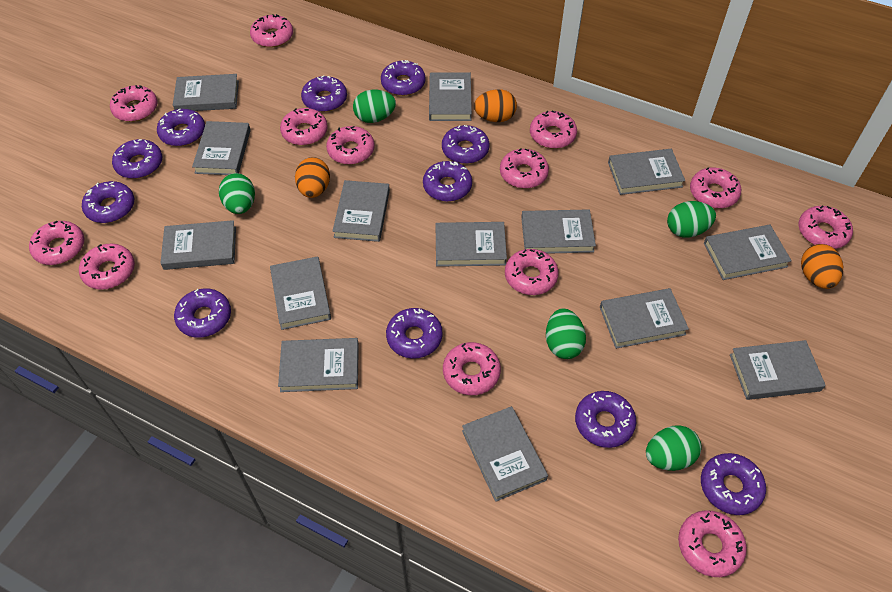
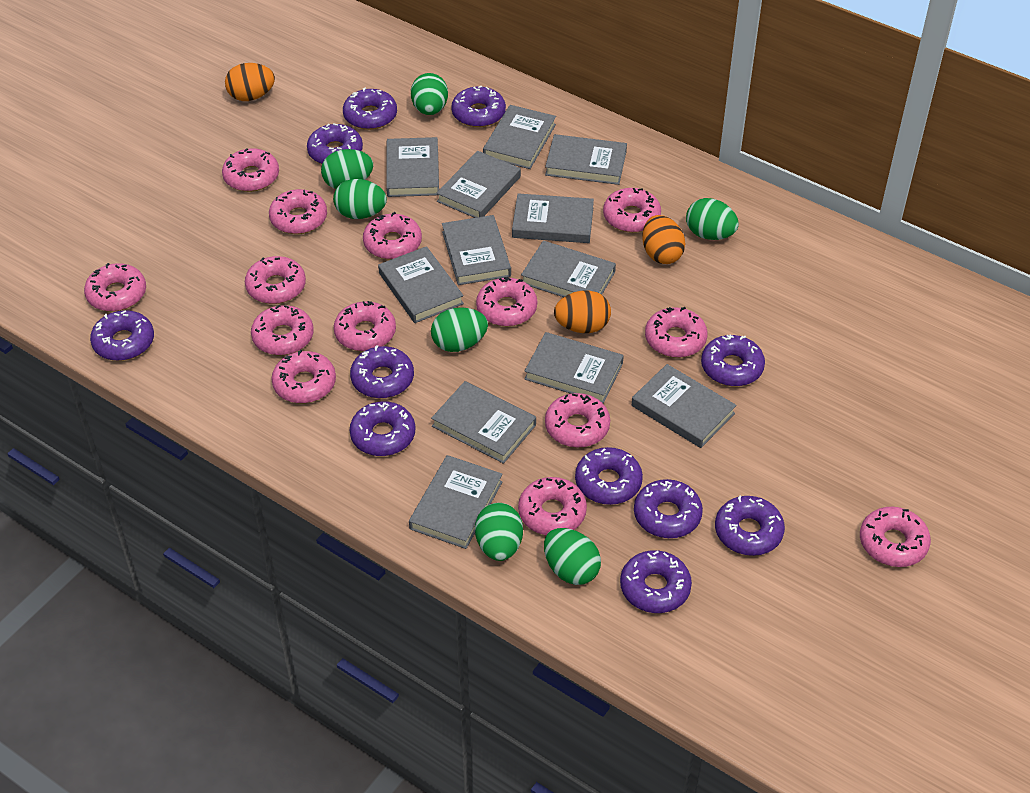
green egg: [219,173,255,214] [353,90,396,123] [546,308,586,359] [646,425,702,471] [667,201,716,238] = 5 -> [321,149,373,189] [333,179,387,219] [411,73,448,115] [431,307,488,352] [475,503,523,561] [544,528,601,585] [686,198,739,240] = 7
grey book: [160,220,236,270] [173,74,239,111] [192,121,251,175] [270,256,331,330] [278,338,359,392] [332,180,390,242] [429,72,472,121] [435,222,507,267] [462,406,548,502] [521,209,596,254] [600,288,689,349] [608,149,685,195] [704,225,792,280] [730,340,826,400] = 14 -> [378,246,464,323] [386,137,439,197] [409,455,503,549] [431,381,536,464] [436,151,521,218] [442,215,511,285] [483,105,556,169] [512,193,594,243] [521,241,616,297] [525,332,624,403] [545,134,627,185] [632,364,736,448] = 12
pink donut: [29,221,84,265] [79,244,135,290] [110,85,157,122] [250,14,293,48] [280,108,328,145] [326,126,374,165] [443,342,501,395] [500,148,549,189] [505,249,559,295] [530,111,577,149] [678,510,747,577] [690,167,741,208] [798,205,853,249] = 13 -> [84,263,146,312] [222,148,279,192] [245,256,306,304] [251,305,314,355] [269,189,327,234] [271,350,336,403] [334,301,396,351] [363,212,422,259] [476,277,537,326] [518,477,587,535] [545,393,610,448] [603,188,661,233] [645,307,708,358] [860,507,931,567] = 14

